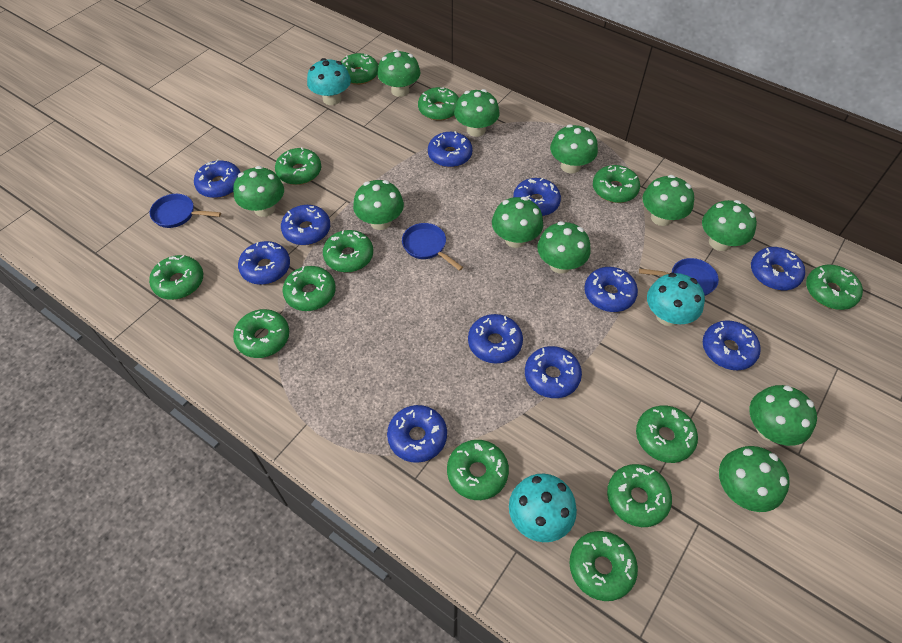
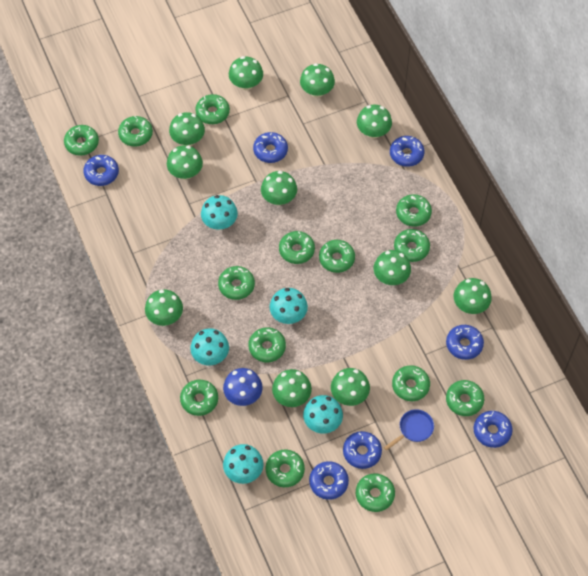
blue donut: [194,159,241,198] [238,241,290,285] [281,205,330,245] [387,405,447,463] [428,131,473,167] [468,314,523,364] [513,178,561,216] [525,346,582,398] [584,267,638,312] [703,320,761,370] [751,247,805,290] = 11 -> [83,155,119,186] [253,132,288,163] [309,461,349,500] [343,431,382,469] [390,136,425,167] [446,325,484,360] [474,411,513,448] = 7
blue mushroom: none = 0 -> [223,368,263,406] = 1
blue pan: [150,194,221,228] [402,223,463,271] [639,258,719,296] = 3 -> [384,409,434,451] = 1
green donut: [149,255,203,300] [233,309,289,358] [275,147,321,185] [283,266,336,311] [323,230,373,273] [341,53,378,85] [418,87,459,121] [447,440,509,500] [569,531,638,601] [593,165,640,203] [607,464,672,527] [636,405,698,463] [806,265,863,310] = 13 -> [64,125,99,156] [118,116,153,147] [180,379,218,416] [195,94,230,124] [218,266,255,300] [248,327,286,362] [266,450,305,487] [279,231,315,264] [319,240,355,273] [356,473,395,512] [392,365,430,401] [394,229,430,262] [396,194,432,227] [446,380,484,416] = 14
turquoise mushroom: [307,58,351,105] [509,474,577,542] [647,273,705,326] = 3 -> [190,328,229,365] [201,195,238,230] [223,444,264,484] [270,288,308,324] [303,395,343,434] = 5

